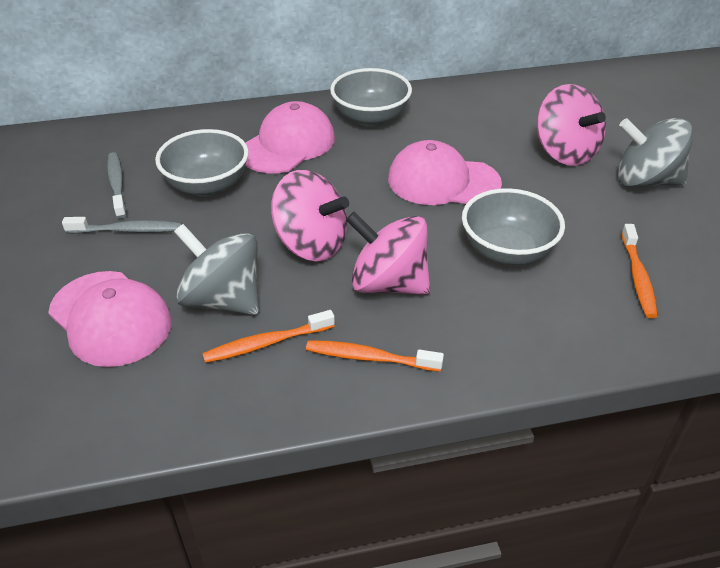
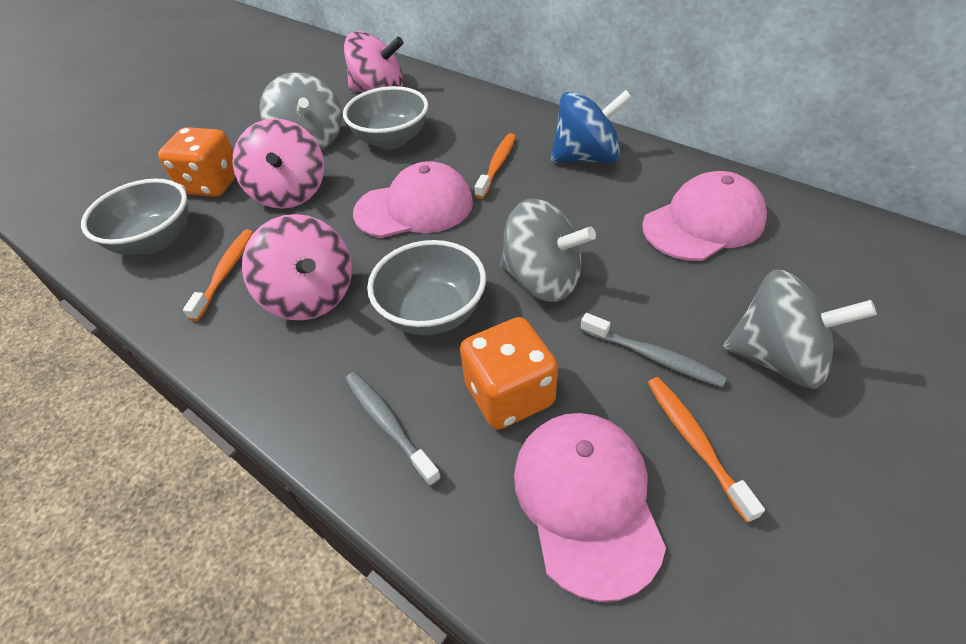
blue spinning top: none = 0 -> [551,90,632,163] = 1
grey spinning top: [174,224,259,315] [617,118,693,188] = 2 -> [259,72,342,150] [500,198,596,302] [723,269,877,389] = 3
orange dice: none = 0 -> [158,127,236,197] [460,317,558,430] = 2

